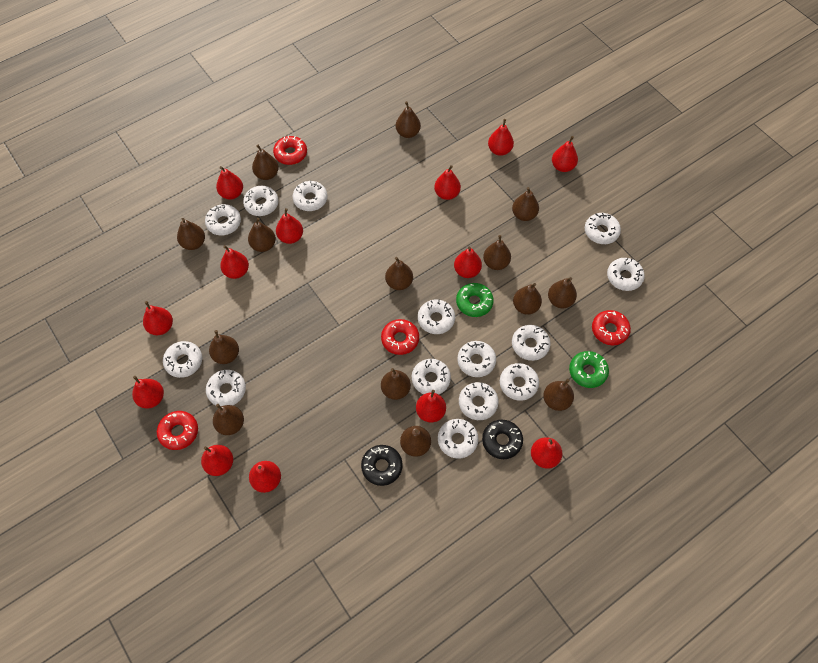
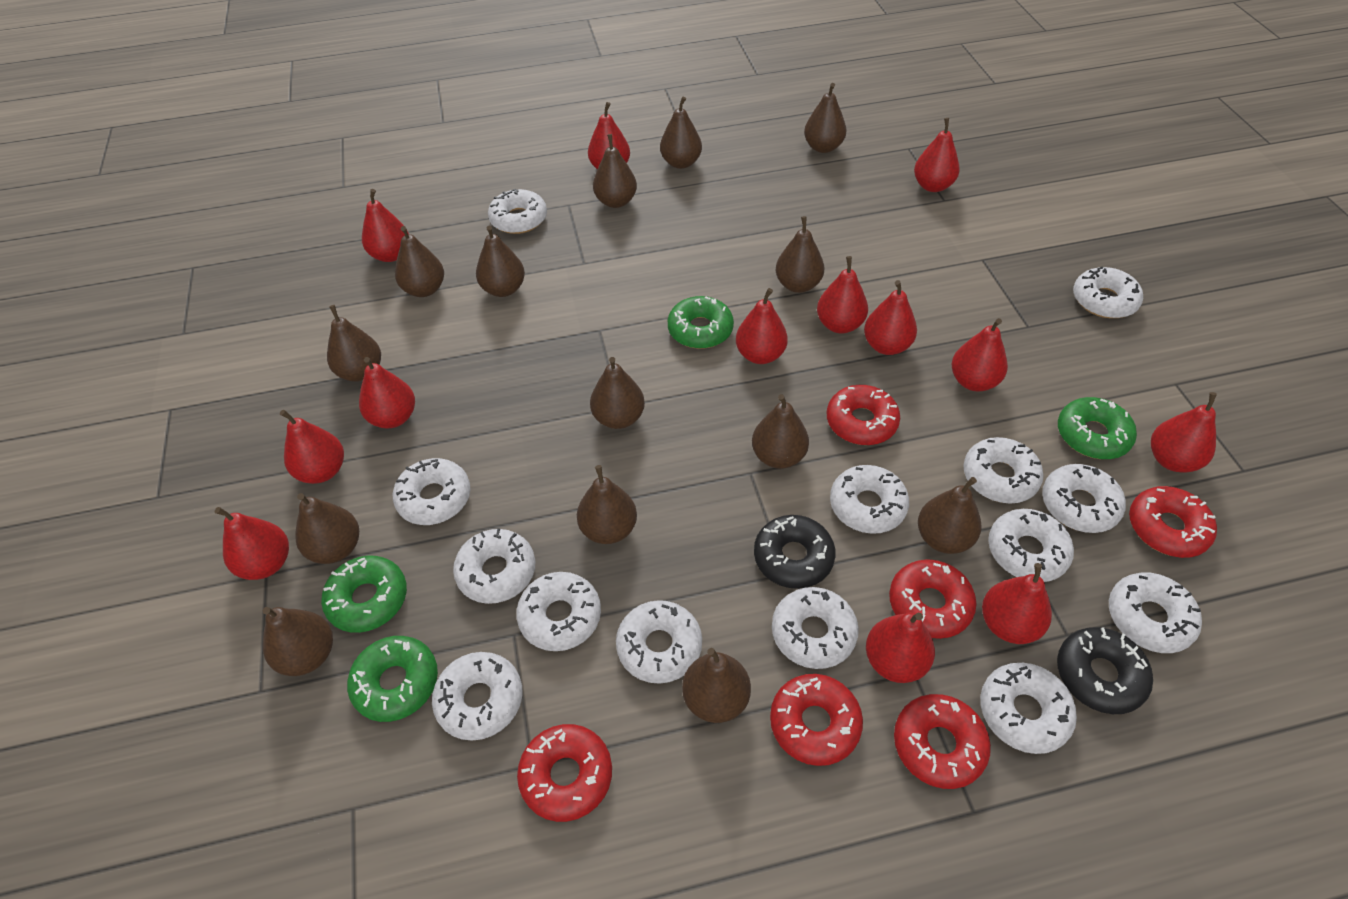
green donut: [456,283,494,317] [569,351,609,388] = 2 -> [321,556,407,633] [347,636,438,722] [668,296,734,349] [1058,397,1137,459] = 4
red donut: [157,411,198,450] [273,135,307,165] [381,319,419,355] [592,310,631,345] = 4 -> [517,724,612,822] [770,674,863,766] [827,385,900,445] [889,559,977,639] [894,694,991,789] [1129,486,1217,558] = 6

